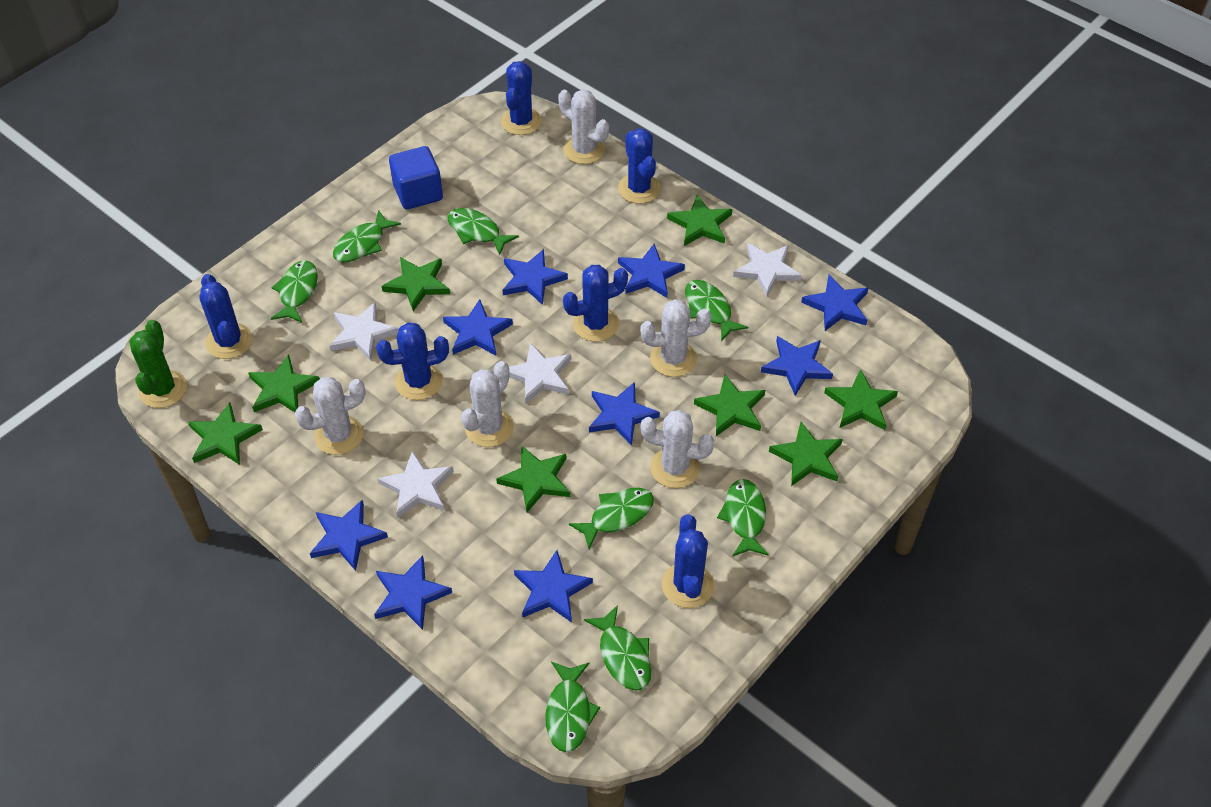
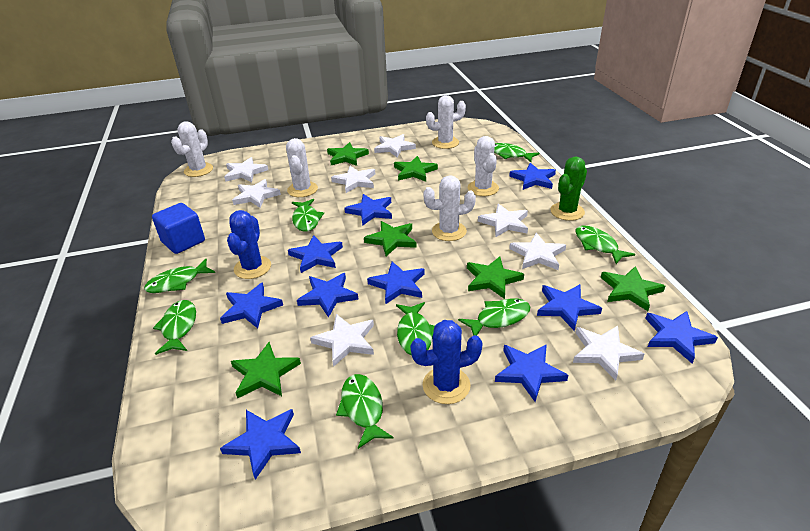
blue cactus: [199,274,253,359] [376,322,449,400] [501,61,542,135] [563,265,628,342] [618,129,661,204] [662,514,714,608] = 6 -> [227,210,271,279] [410,320,483,404] = 2
blue star: [310,500,388,571] [374,555,452,630] [443,299,513,355] [502,249,568,305] [514,550,593,623] [589,382,660,446] [618,244,685,298] [761,336,833,396] [801,275,868,331] = 9 -> [220,282,283,328] [220,409,301,480] [288,235,343,273] [297,273,358,318] [344,194,392,226] [367,262,425,304] [495,344,568,402] [509,163,556,190] [537,284,602,331] [645,311,718,364] = 10
green star: [188,402,263,465] [248,355,320,412] [382,257,450,311] [496,445,570,512] [667,195,732,246] [694,374,765,436] [769,422,843,486] [824,369,898,430] = 8 -> [231,342,301,399] [327,142,369,166] [364,221,417,256] [394,156,438,182] [467,256,524,299] [601,266,665,311] = 6
white star: [330,302,399,361] [377,451,453,518] [509,343,571,404] [733,243,802,297] = 4 -> [224,157,268,182] [232,179,281,208] [310,314,374,367] [331,166,375,193] [374,134,416,157] [478,204,528,237] [509,233,566,270] [573,326,644,381] = 8

